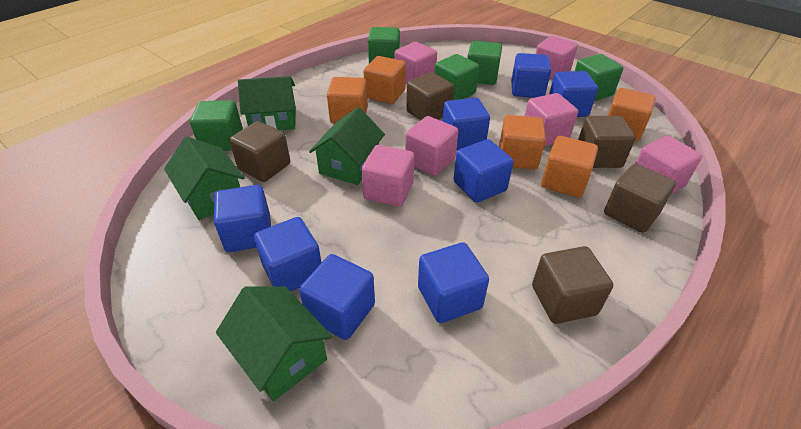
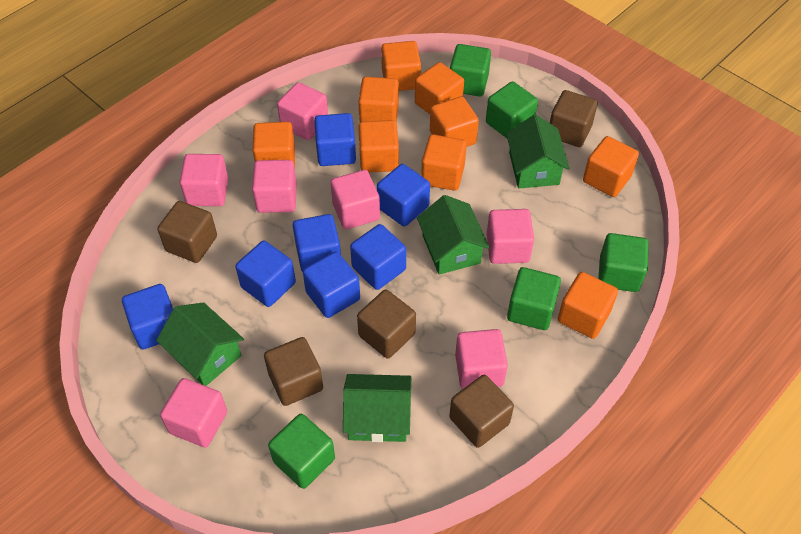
blue cube: [214,185,271,252] [254,217,322,292] [299,254,375,340] [418,242,489,323] [443,98,490,150] [454,139,513,203] [511,53,551,98] [549,71,598,117] = 8 -> [122,284,173,350] [235,241,296,307] [293,214,341,272] [303,251,360,318] [314,113,356,166] [350,224,406,290] [377,164,430,227] = 7
orange cube: [327,77,368,124] [363,56,406,104] [499,115,546,169] [541,136,598,198] [608,88,656,141] = 5 -> [252,122,295,168] [358,77,399,122] [358,120,399,173] [381,41,421,91] [415,62,464,114] [421,134,467,191] [430,96,479,147] [558,272,618,339] [583,136,639,197] = 9
pink cube: [361,145,414,207] [395,42,437,84] [405,116,459,176] [525,93,578,146] [536,36,578,80] [635,136,702,194] = 6 -> [160,378,227,448] [180,154,229,206] [252,160,297,213] [277,82,328,140] [330,170,380,229] [455,329,508,389] [487,209,534,264] = 7

